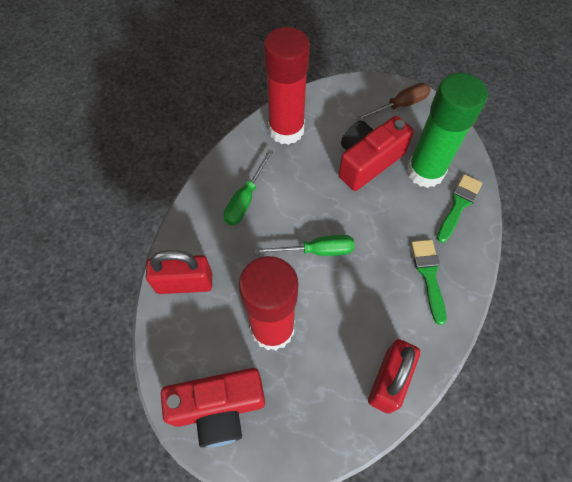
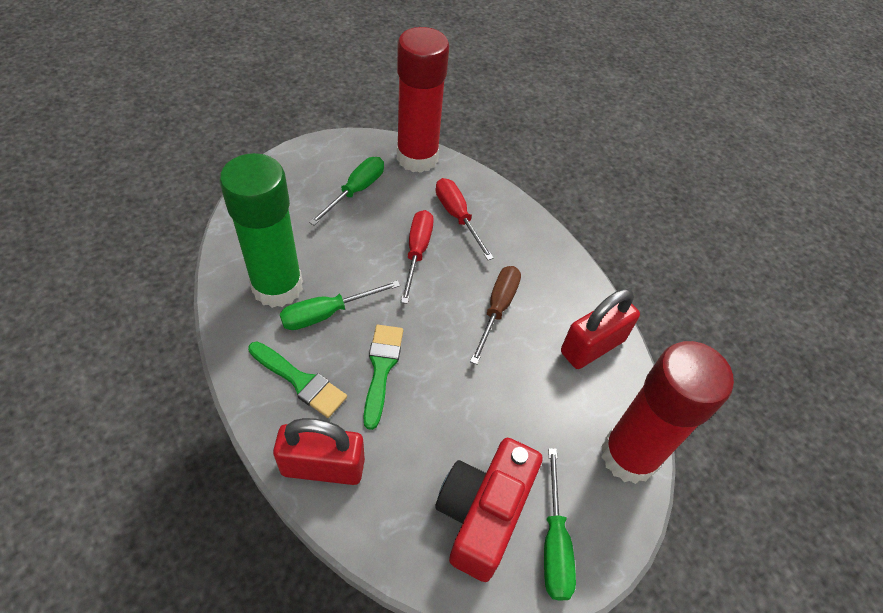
green screwdriver: [224,149,273,225] [255,235,354,256] = 2 -> [280,280,400,330] [309,157,384,226] [544,448,576,601] = 3
red camera: [161,368,265,448] [338,116,414,191] = 2 -> [435,438,543,582] = 1
red screwdriver: none = 0 -> [400,210,434,304] [436,178,494,260] = 2

